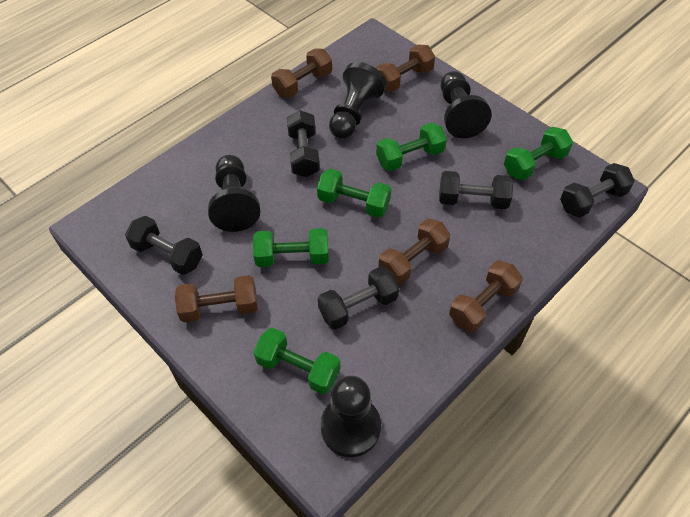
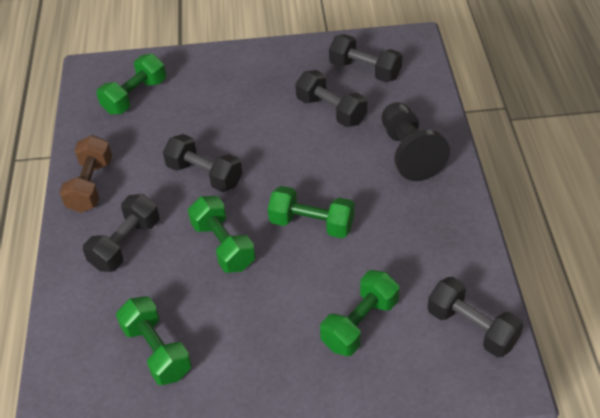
black pawn: [208,155,260,232] [320,375,381,457] [329,62,386,139] [440,71,492,138] = 4 -> [382,102,450,181] = 1
brown dumbbell: [175,275,258,323] [271,48,332,98] [376,44,435,92] [379,218,451,285] [449,261,523,332] = 5 -> [59,135,112,213] = 1

